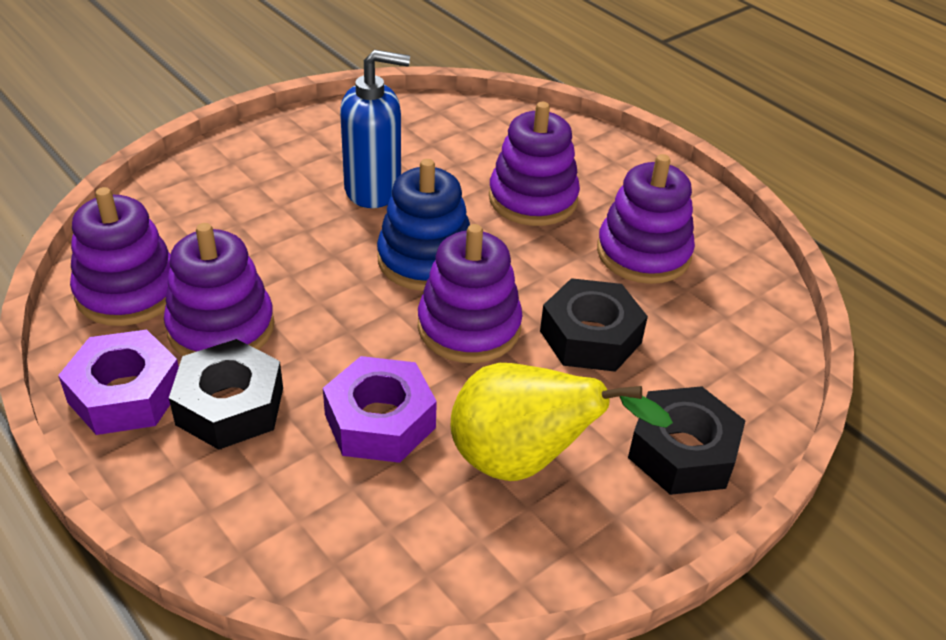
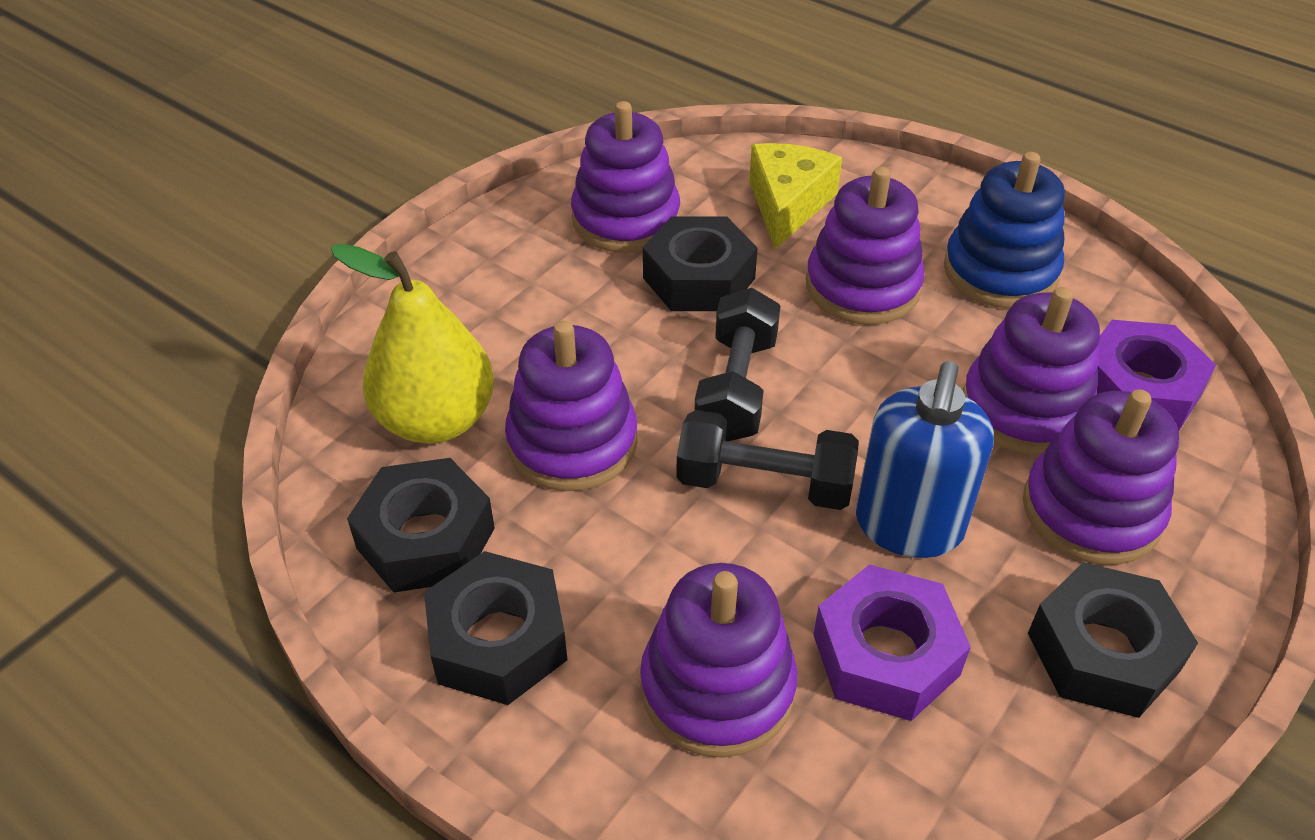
black dumbbell: none = 0 -> [676,410,859,510] [694,288,781,441] = 2
black nut: [169,339,283,450] [540,278,648,372] [628,386,746,495] = 3 -> [347,458,495,593] [424,551,567,705] [643,216,758,311] [1028,562,1198,718] = 4
purple stacking toy: [70,187,171,326] [164,223,274,356] [418,224,522,363] [489,102,580,226] [597,154,695,284] = 5 -> [505,321,638,491] [571,101,680,253] [640,563,797,758] [806,167,925,325] [963,287,1100,455] [1023,389,1179,565] = 6
yellow cheese: none = 0 -> [749,143,842,249] = 1

